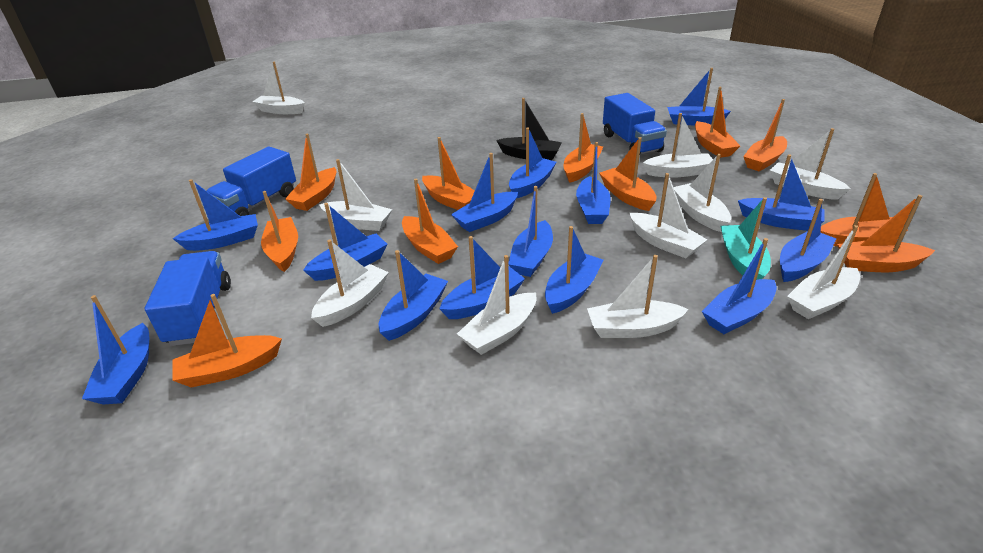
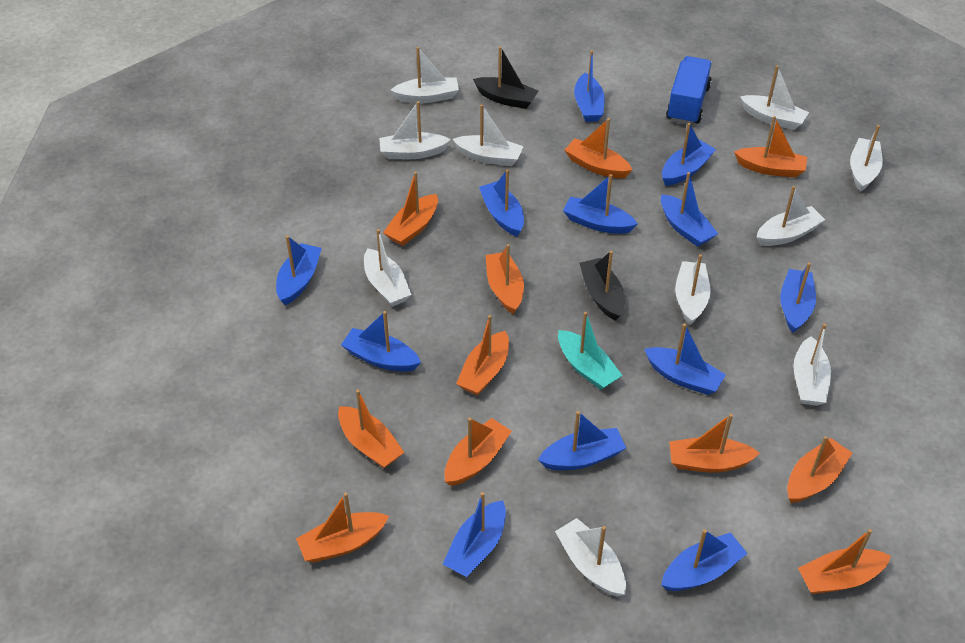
black boat: [496,98,562,160] = 1 -> [473,46,538,109] [579,251,624,321] = 2
blue boat: [82,295,149,405] [173,179,258,251] [303,203,387,281] [379,250,448,341] [439,236,525,319] [451,153,518,232] [508,186,553,277] [509,127,557,198] [545,226,604,314] [576,142,611,224] [667,68,731,126] [702,238,777,334] [738,154,825,231] [780,199,836,282] = 14 -> [276,235,322,305] [341,311,421,372] [443,492,506,577] [479,169,524,237] [538,411,626,470] [563,174,638,234] [574,50,605,122] [644,323,726,395] [661,172,718,247] [661,529,748,591] [662,123,716,186] [780,262,816,333] = 12
blue truck: [145,251,231,346] [207,146,296,216] [603,93,667,154] = 3 -> [666,56,712,125] = 1

